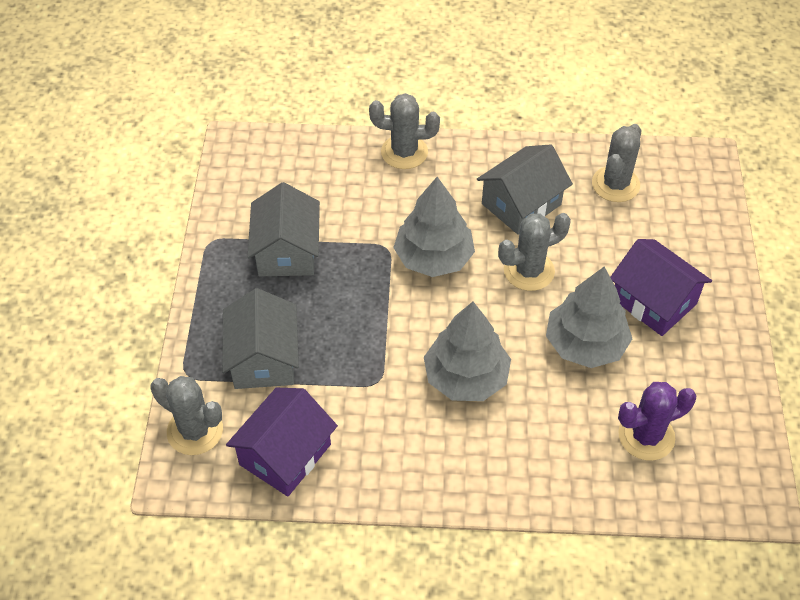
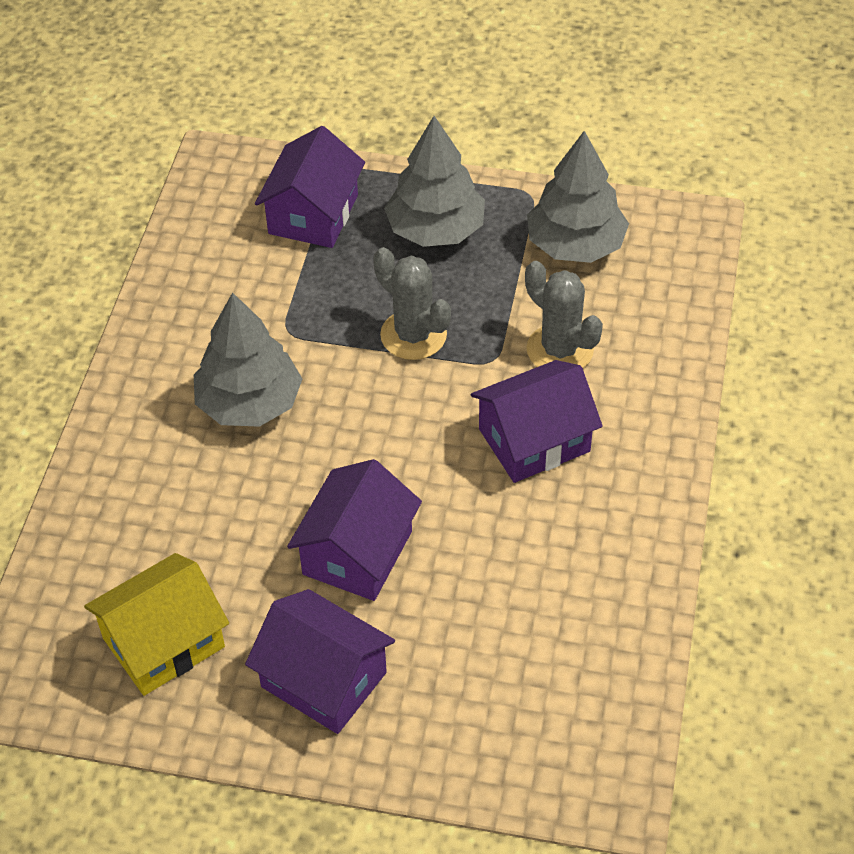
grey cactus: [150,376,223,455] [369,93,440,169] [498,213,571,291] [592,124,641,202] = 4 -> [373,247,451,360] [525,261,603,368] = 2
grey house: [222,288,299,389] [248,182,320,276] [477,144,573,235] = 3 -> none = 0
purple cactus: [618,382,697,461] = 1 -> none = 0
purple house: [226,388,338,496] [610,239,712,336] = 2 -> [245,589,395,734] [255,126,365,248] [287,459,422,601] [471,360,603,483] = 4
yellow house: none = 0 -> [84,553,229,696] = 1

